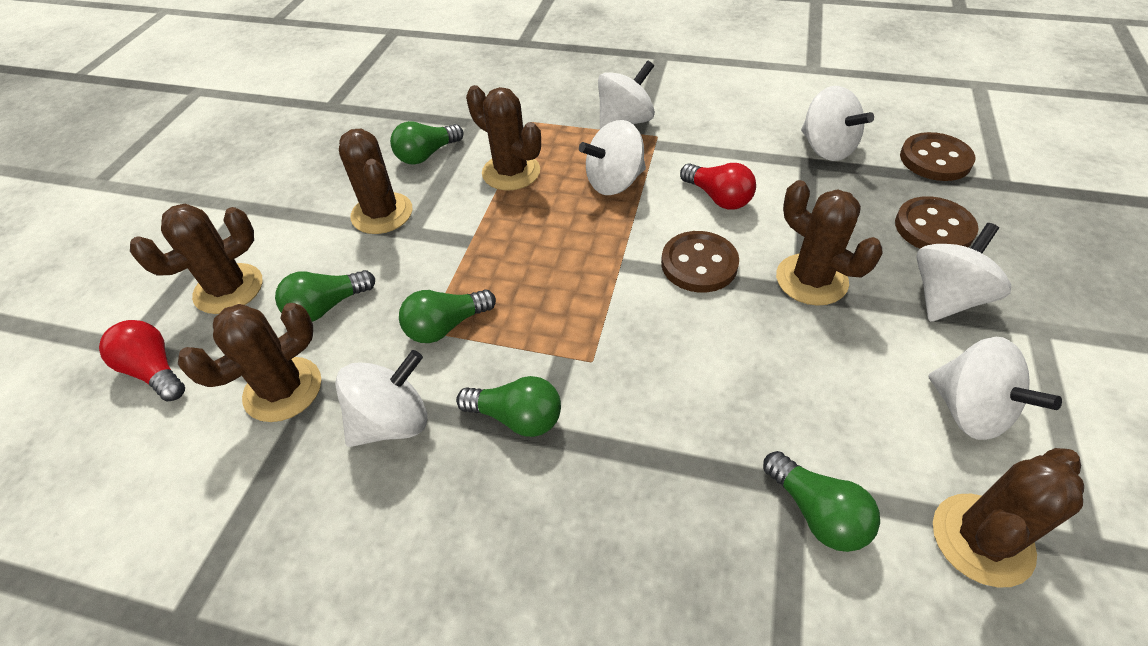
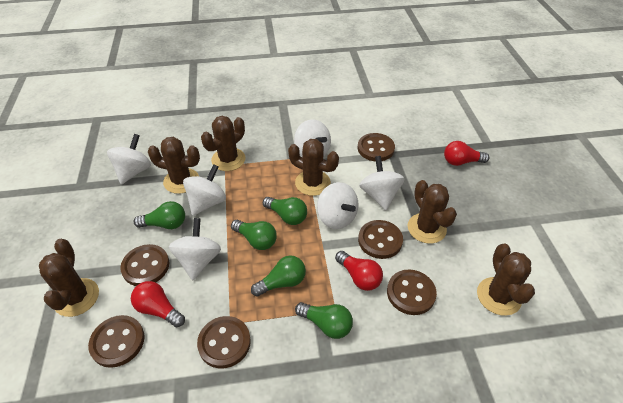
brown button: [661,231,739,292] [895,196,978,249] [900,132,975,181] = 3 -> [88,315,145,368] [120,244,169,286] [197,316,251,368] [358,133,395,161] [358,220,403,259] [387,270,437,315] = 6
red light bulb: [99,320,185,401] [680,163,756,210] = 2 -> [131,281,185,328] [335,251,383,291] [444,141,490,166] = 3

